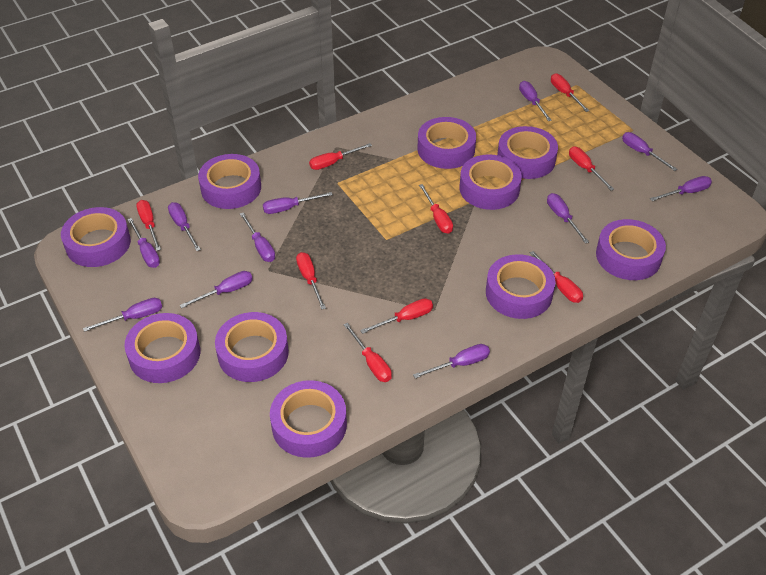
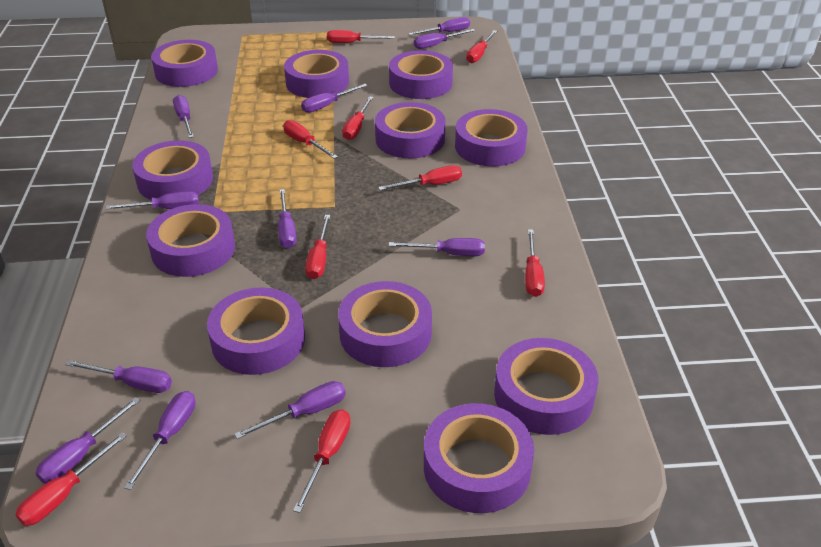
purple tape: [61,207,131,267] [124,313,200,383] [198,154,261,209] [215,312,289,382] [270,380,347,458] [417,117,476,169] [459,154,522,210] [486,254,555,319] [497,126,558,179] [596,219,666,280] = 10 -> [132,140,213,200] [146,204,235,277] [151,40,218,87] [207,287,305,375] [284,50,349,98] [338,281,432,367] [375,102,446,158] [389,50,453,99] [424,403,534,513] [455,109,527,167] [494,338,598,435] = 11

